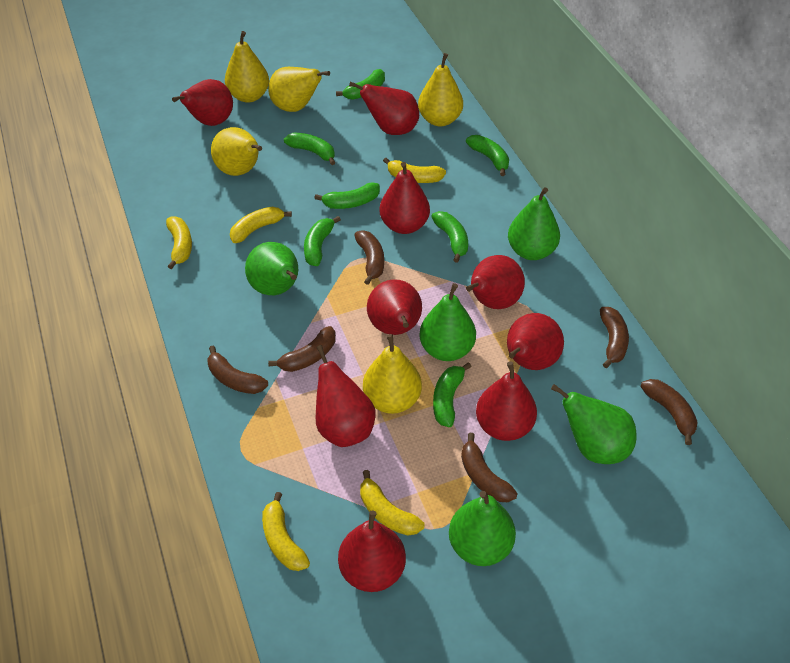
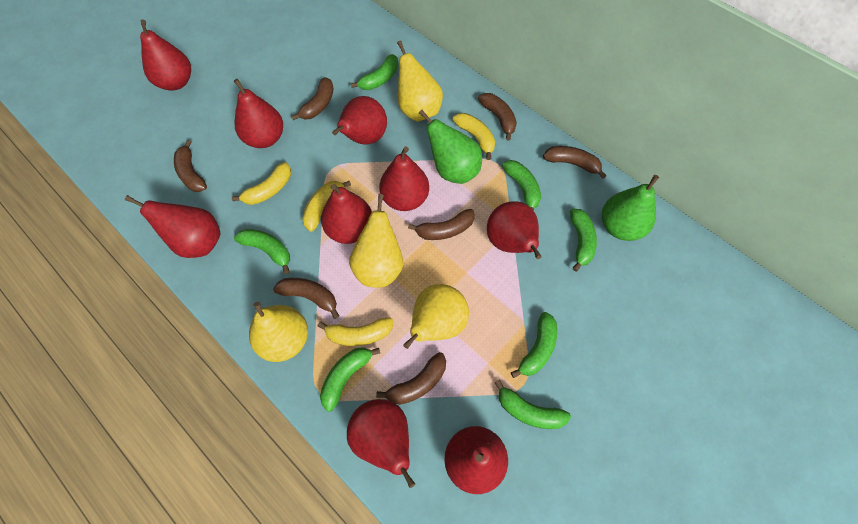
brown banana: [208,346,268,394] [268,326,336,372] [354,230,384,285] [461,433,518,502] [600,307,629,368] [641,379,698,445] = 6 -> [174,140,207,192] [273,278,339,319] [291,77,333,120] [376,352,446,405] [408,209,475,240] [478,93,517,140] [543,146,607,179] = 7
green pear: [245,242,298,295] [419,283,476,361] [449,491,516,566] [508,187,560,260] [551,384,637,464] = 5 -> [419,109,482,184] [602,175,659,241] = 2
yellow banana: [166,216,192,269] [230,207,292,243] [262,492,310,571] [360,470,424,536] [383,158,446,183] = 5 -> [232,162,291,205] [302,181,351,232] [318,317,393,346] [453,113,495,160] = 4
yellow pear: [211,127,262,176] [225,31,269,103] [268,67,330,112] [363,334,422,414] [418,53,463,127] = 5 -> [249,302,308,362] [349,194,403,288] [397,40,443,121] [403,284,469,349] = 4

